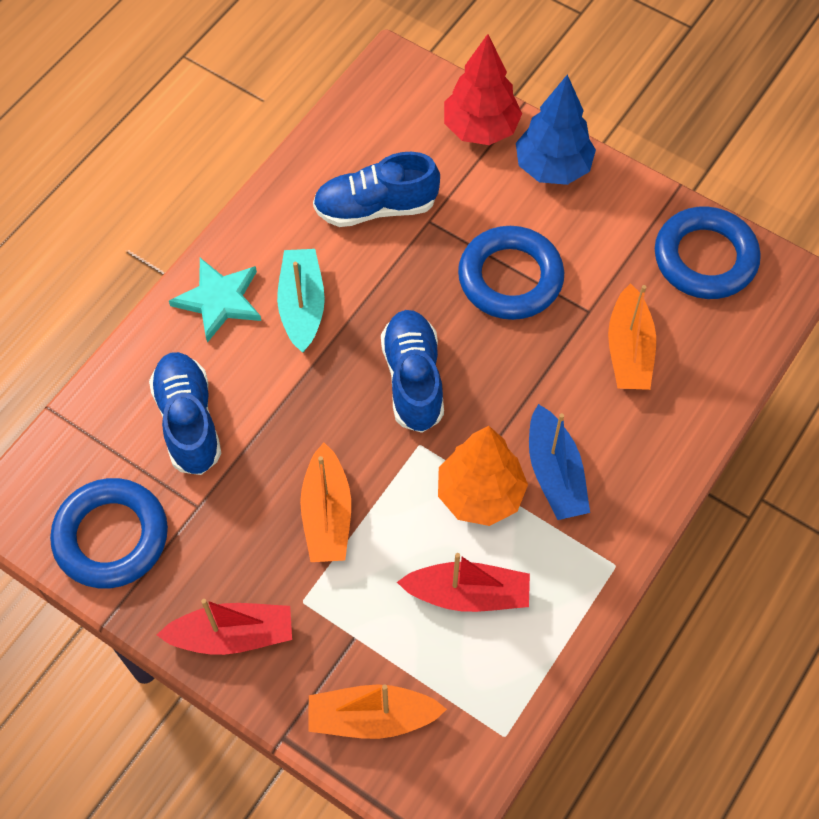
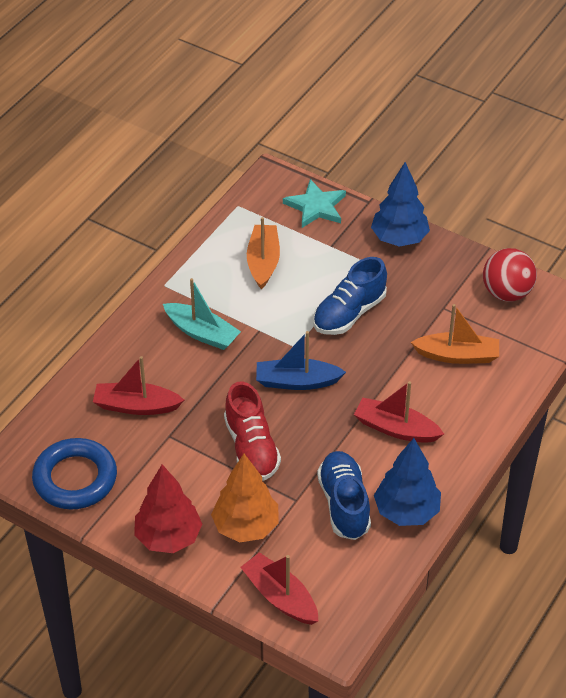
blue ring: [50,478,168,588] [458,226,564,320] [655,206,761,299] = 3 -> [32,438,117,510] = 1
blue shoe: [149,352,221,475] [313,152,440,227] [381,310,444,433] = 3 -> [313,257,387,335] [317,451,371,540] = 2
blue tree: [516,75,596,185] = 1 -> [371,162,430,247] [374,438,441,526] = 2
orange boat: [300,443,351,562] [309,684,447,739] [608,283,656,390] = 3 -> [247,217,280,289] [411,304,499,364] = 2
red ball: none = 0 -> [483,248,537,302] = 1
red boat: [157,599,292,655] [397,553,530,612] = 2 -> [93,356,184,415] [240,552,318,625] [354,381,444,443] = 3
red shoe: none = 0 -> [224,381,281,481] = 1

